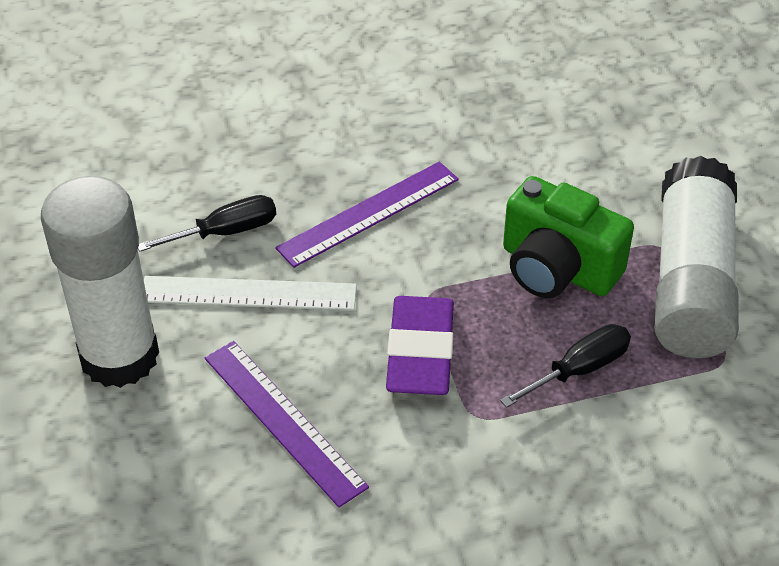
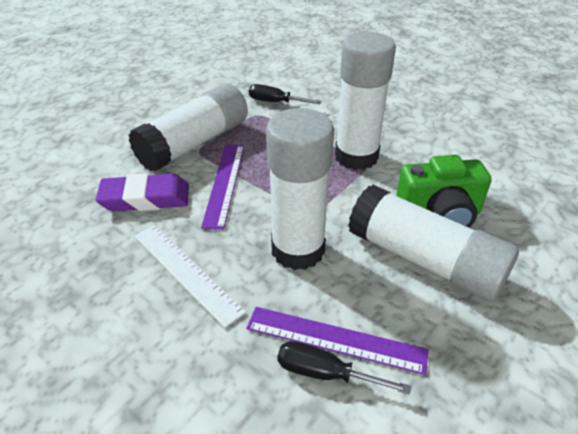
white glue stick: [41,176,159,388] [654,156,739,358] = 2 -> [129,83,248,171] [266,108,334,270] [335,32,396,170] [348,185,519,302] = 4

